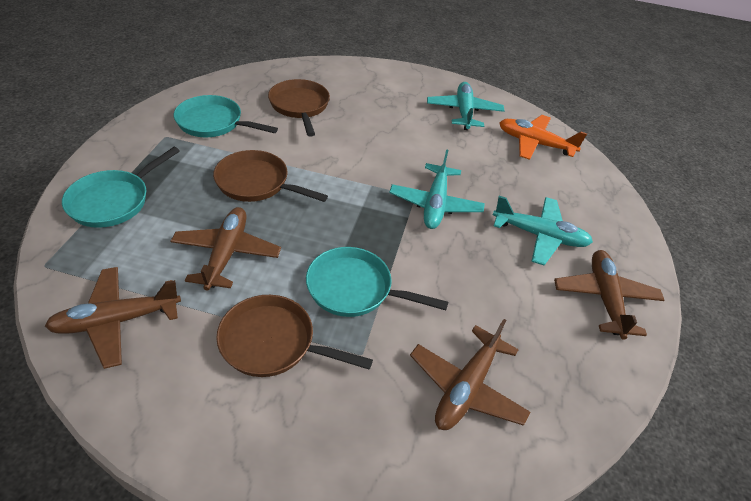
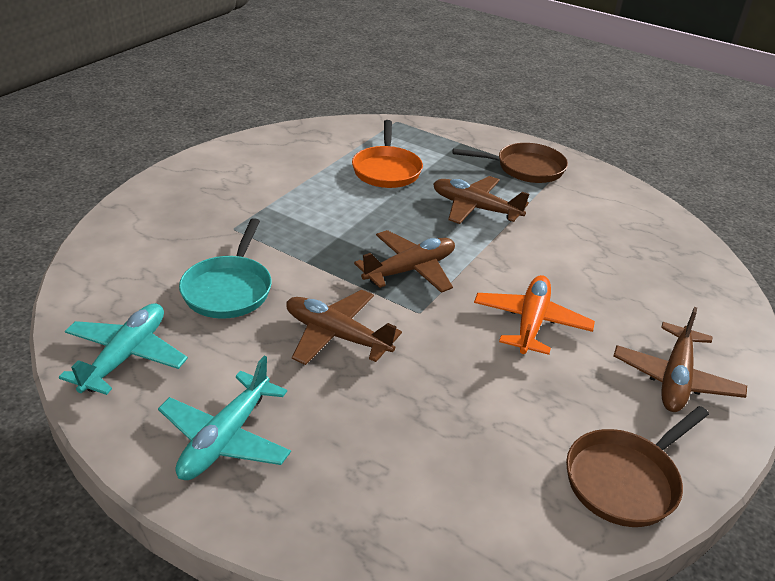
brown pan: [213,150,328,202] [216,295,373,377] [268,79,330,137] = 3 -> [453,143,568,183] [566,406,709,527] = 2
orange pan: none = 0 -> [352,120,423,188] = 1
turquoise pan: [62,147,180,228] [174,95,278,137] [306,247,448,317] = 3 -> [179,218,272,319] = 1
turquoise plane: [389,149,485,229] [427,82,505,130] [493,196,593,265] = 3 -> [59,303,188,395] [158,356,291,480] = 2

